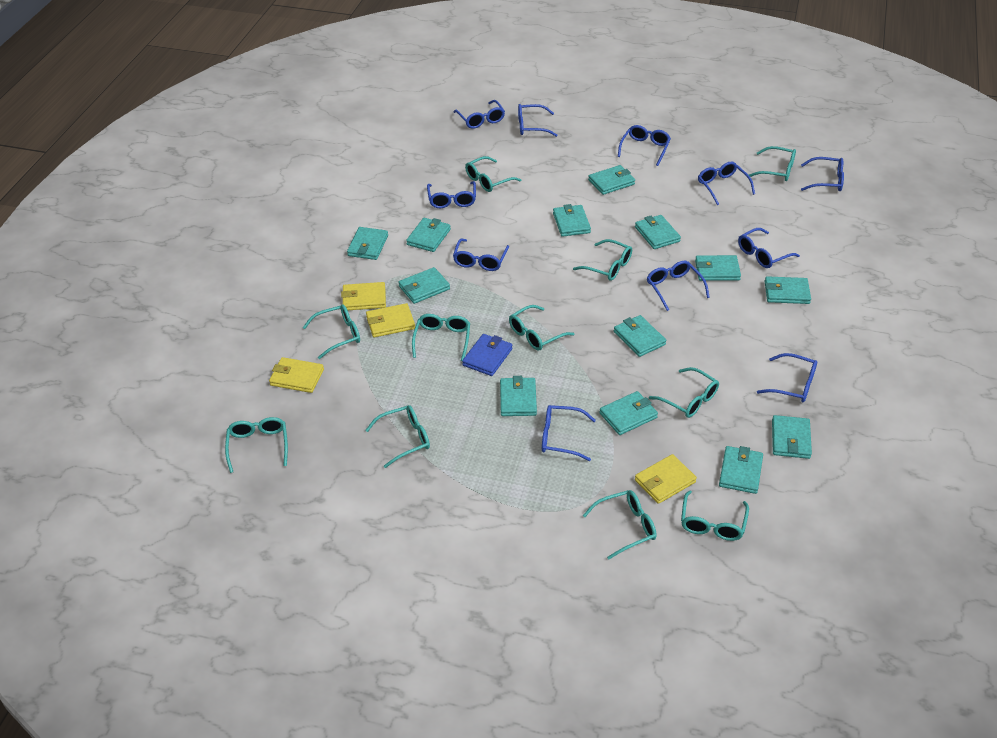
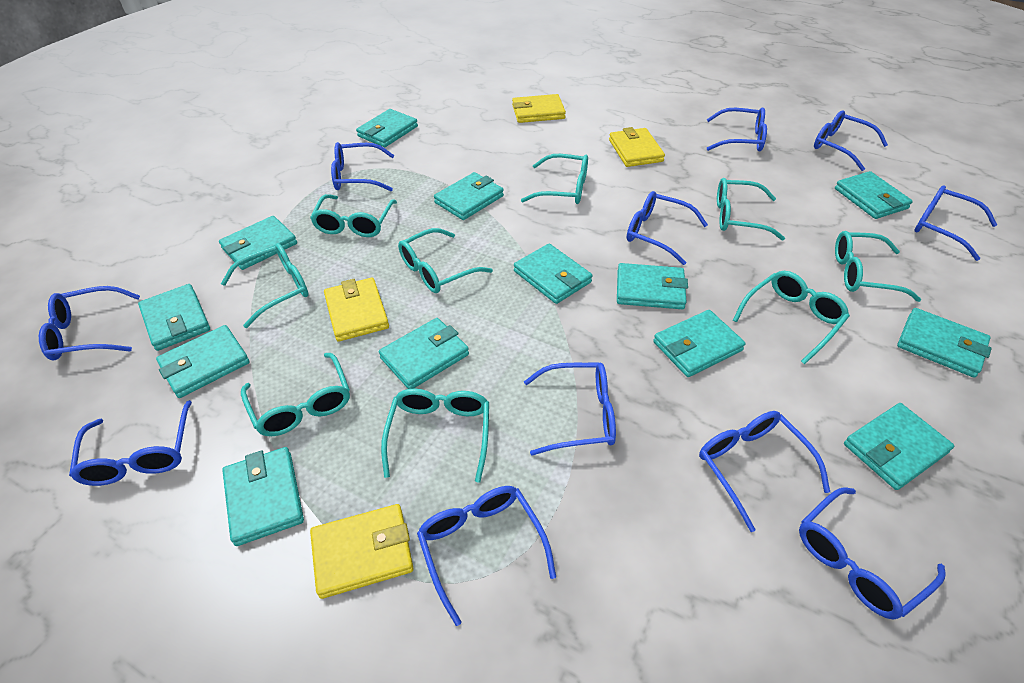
blue wallet: [462,334,512,376] = 1 -> none = 0
turquoise glasses: [225,417,288,473] [303,305,360,359] [365,405,430,468] [412,314,470,361] [465,156,522,192] [509,305,575,351] [573,239,632,281] [583,490,657,560] [649,367,719,418] [681,490,749,541] [749,146,796,181] = 11 -> [221,243,309,328] [241,353,350,436] [310,194,397,237] [381,389,489,483] [398,228,493,293] [521,154,588,204] [717,178,785,240] [733,271,850,364] [835,231,921,302] = 9

